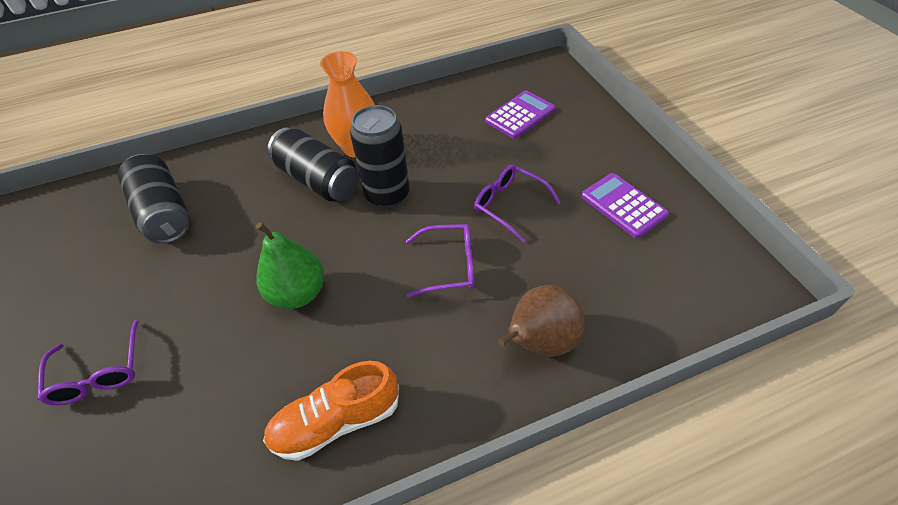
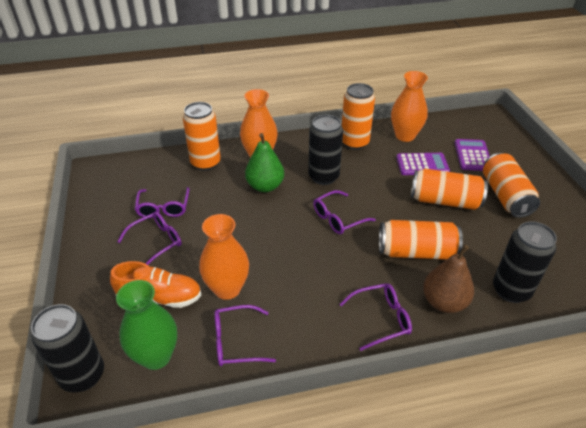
green vase: none = 0 -> [116,280,177,370] = 1
orange can: none = 0 -> [183,102,221,171] [342,83,375,150] [379,220,463,260] [411,169,488,210] [483,153,540,218] = 5
orange vase: [320,51,375,158] = 1 -> [199,214,249,300] [240,89,278,158] [391,71,428,142] = 3
purple glasses: [38,320,139,405] [406,224,474,298] [474,164,561,243] = 3 -> [117,212,182,265] [135,187,189,218] [215,305,276,366] [313,190,376,234] [339,283,412,351] = 5

